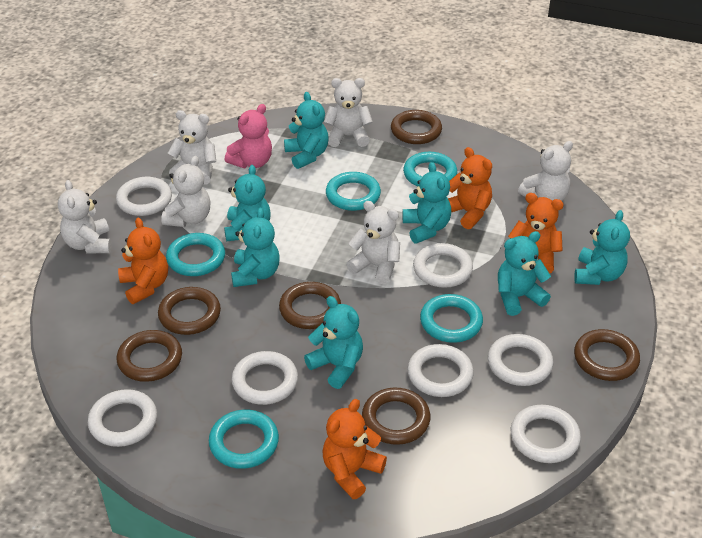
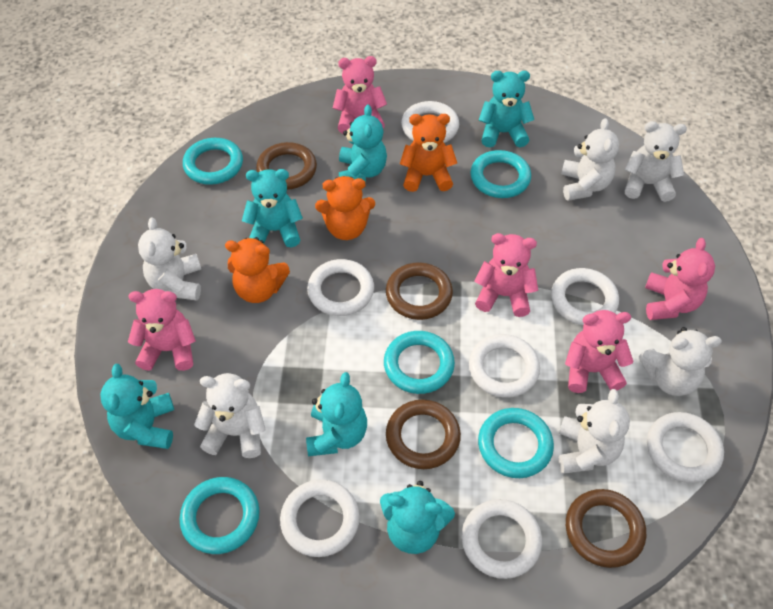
brown ring: [117,330,182,382] [158,287,221,335] [279,282,341,329] [362,388,430,445] [391,110,442,144] [574,329,640,381] = 6 -> [256,142,317,190] [386,262,453,320] [386,399,461,469] [566,489,646,568] = 4
orange teddy bear: [118,218,168,304] [322,399,387,499] [448,147,492,229] [508,193,564,273] = 4 -> [225,237,290,303] [315,176,375,240] [400,114,457,192] = 3
pink teddy bear: [224,104,272,168] = 1 -> [128,289,196,371] [333,56,387,134] [475,233,538,317] [565,310,633,393] [645,238,715,320] = 5
turquoise teddy bear: [224,165,271,241] [231,208,280,287] [284,92,329,169] [304,296,363,389] [403,162,451,244] [498,231,551,316] [574,210,630,285] = 7 -> [100,364,174,449] [242,169,303,247] [306,372,367,456] [339,104,387,183] [380,481,455,554] [479,71,534,148] = 6

